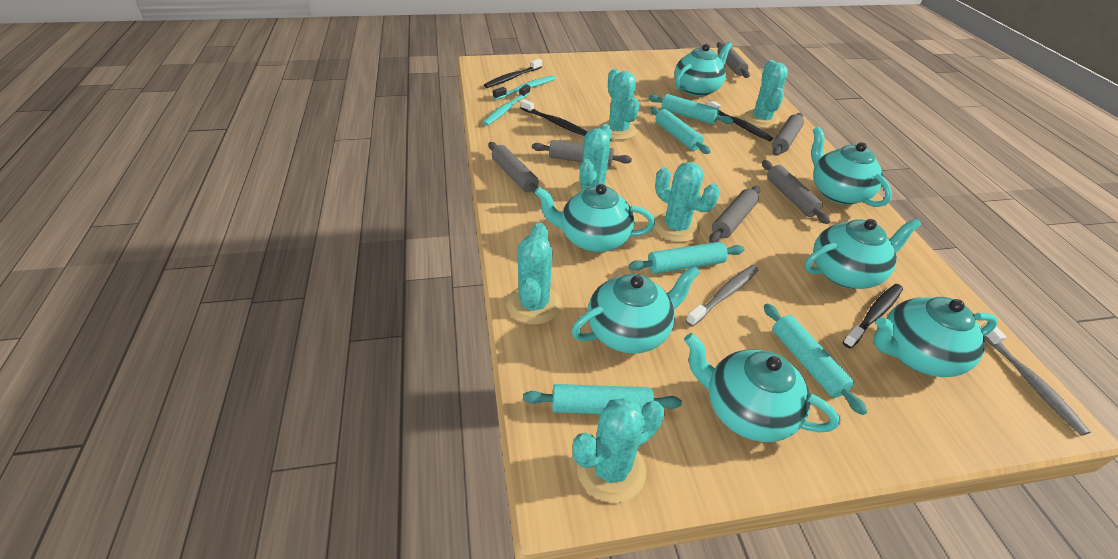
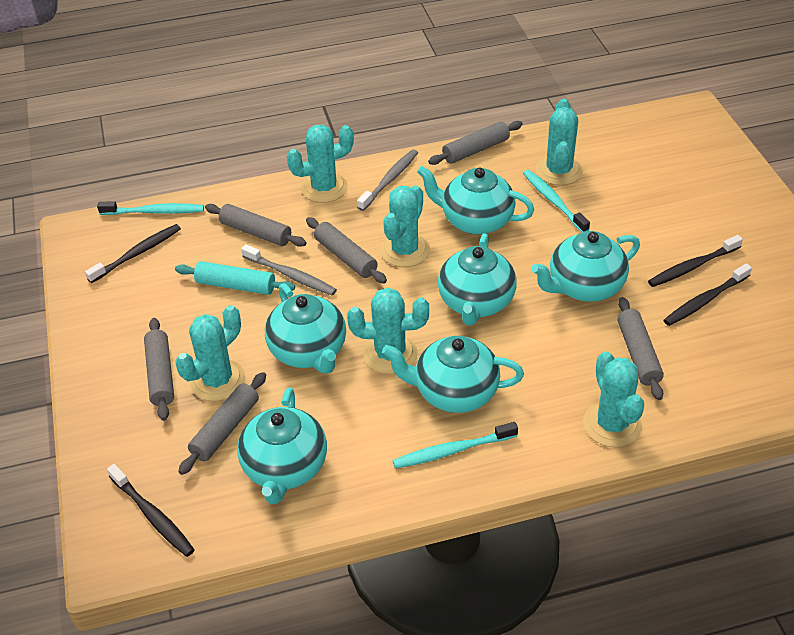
turquoise rolling pin: [523,384,682,414] [629,242,744,274] [649,94,734,125] [650,107,710,154] [764,303,867,415] = 5 -> [175,261,295,295] = 1
turquoise teapot: [534,184,655,252] [572,265,700,354] [674,42,732,97] [684,333,839,442] [805,218,921,289] [811,127,892,207] [873,297,998,377] = 7 -> [237,388,327,504] [265,283,346,374] [382,336,524,413] [417,166,534,235] [438,233,517,326] [531,231,640,302] = 6
turquoise toothbrush: [483,84,530,126] [493,76,556,100] = 2 -> [97,201,204,215] [393,422,518,469] [523,170,590,232] = 3

